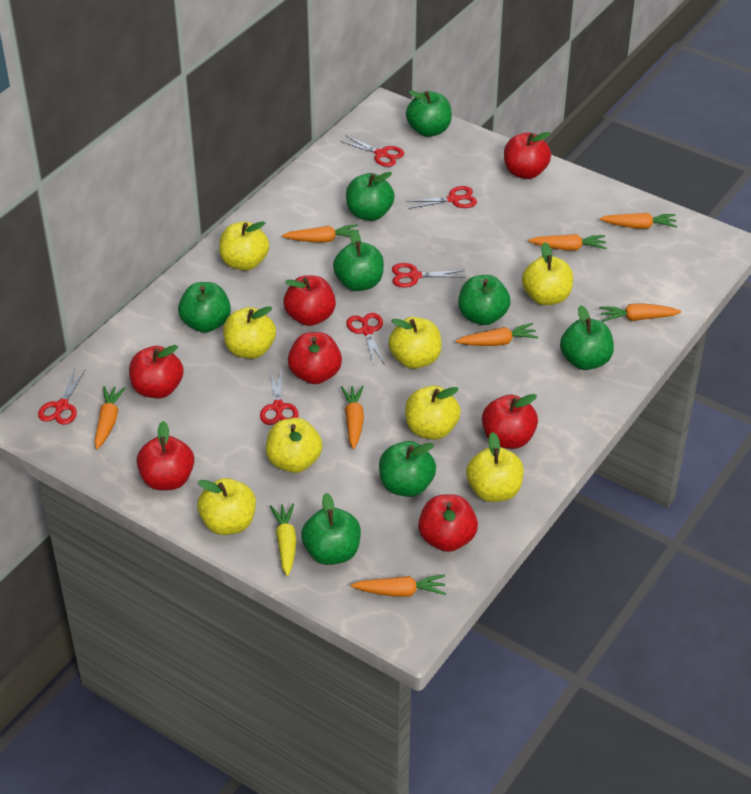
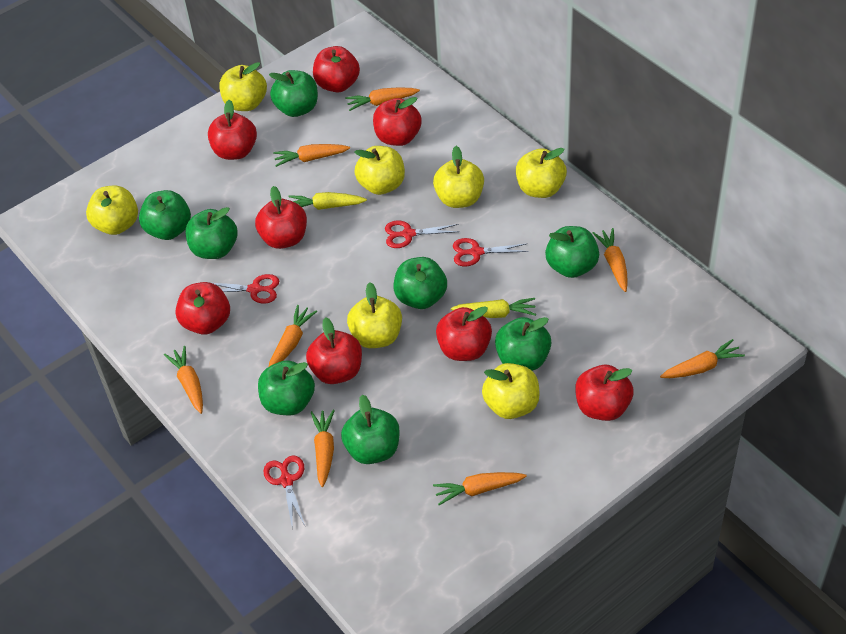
red apple: [129,345,184,398] [136,421,194,491] [283,275,336,326] [288,332,342,384] [418,494,478,552] [482,394,538,449] [504,132,551,179] = 7 -> [175,282,230,335] [208,100,257,160] [255,186,307,249] [306,317,362,384] [313,46,360,92] [373,97,422,146] [436,306,492,361] [575,365,634,421] = 8
red scissors: [38,369,86,425] [260,371,299,425] [340,135,404,167] [346,313,385,366] [392,263,464,287] [406,186,477,209] = 6 -> [213,274,279,304] [263,455,305,528] [385,221,460,248] [453,238,529,266] = 4
yellow apple: [197,478,256,535] [219,221,269,271] [223,306,276,359] [266,418,322,473] [388,317,442,369] [405,385,461,440] [466,432,524,502] [522,243,573,305] = 8 -> [86,185,138,235] [220,62,267,111] [347,282,402,348] [354,146,405,195] [433,146,484,208] [482,363,540,419] [516,148,567,198] = 7
yellow carrot: [270,503,297,576] = 1 -> [288,192,367,210] [451,298,536,318] = 2

